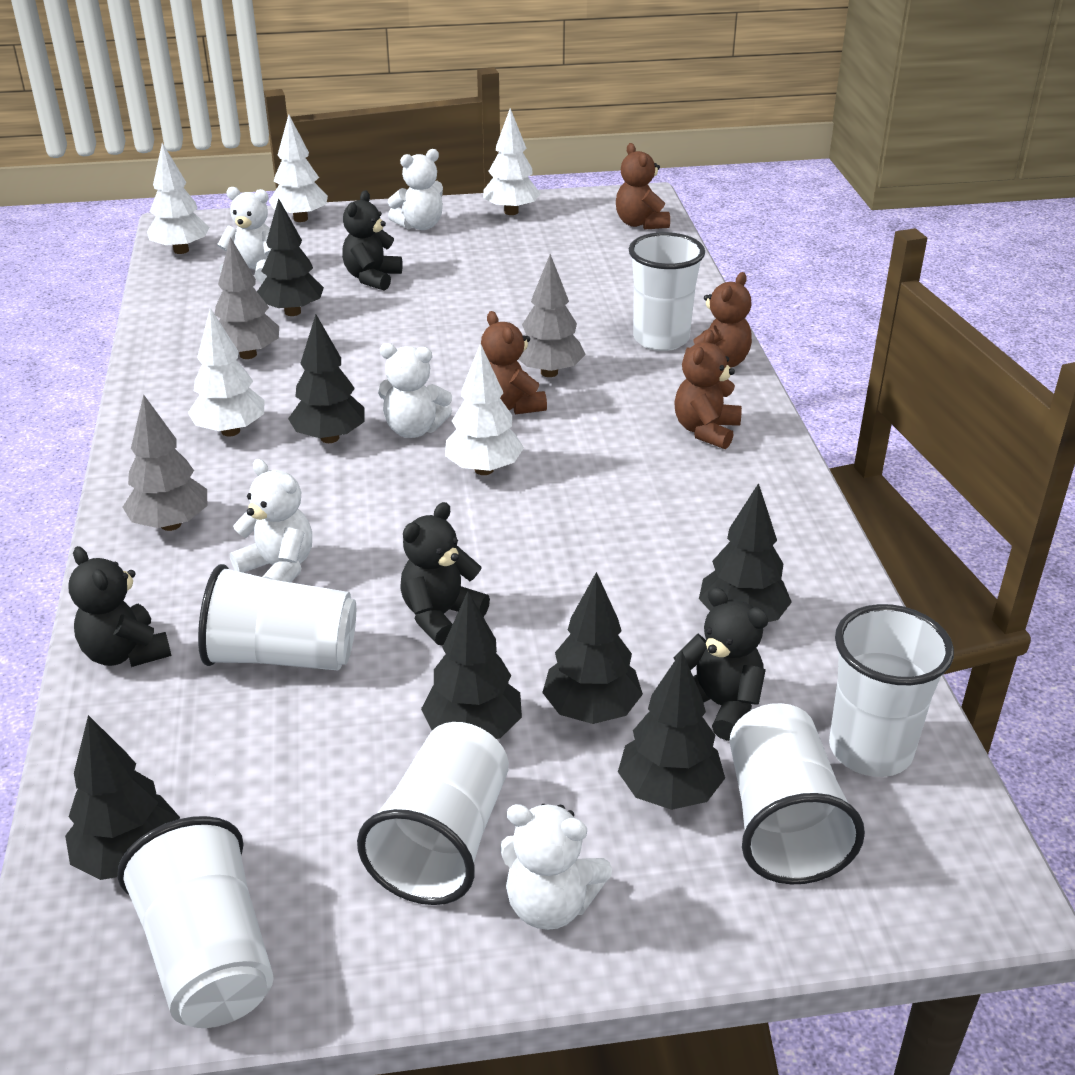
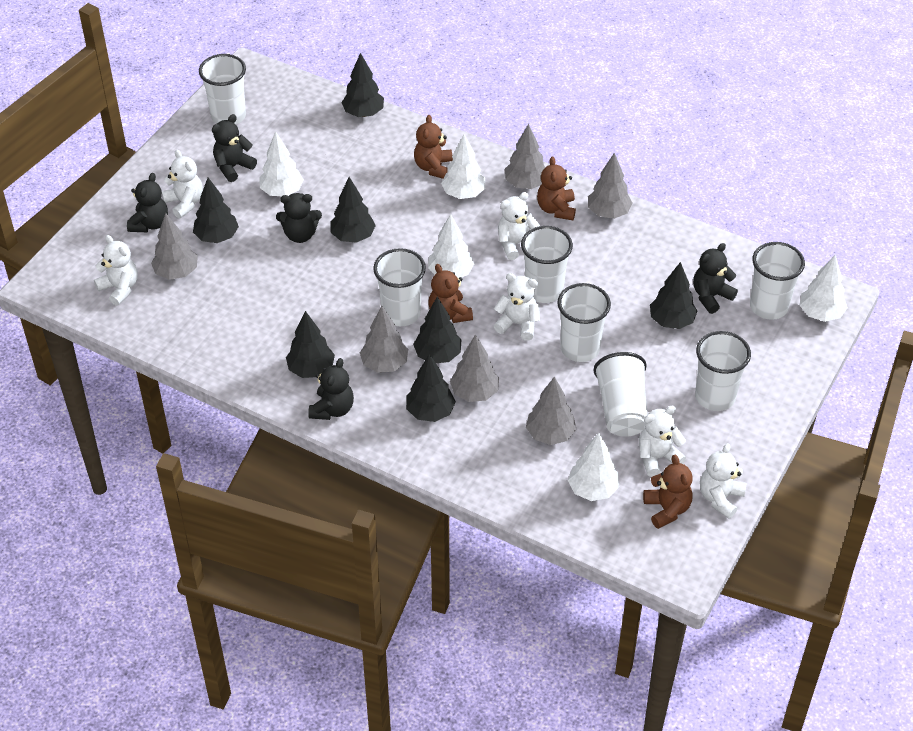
black teddy bear: [68,546,171,667] [342,190,403,291] [400,502,490,646] [673,587,768,741] = 4 -> [127,173,168,232] [212,114,257,182] [276,193,322,243] [308,358,354,420] [693,243,738,314] = 5
grey tree: [122,394,207,531] [215,237,279,359] [518,254,586,377] = 3 -> [151,213,198,280] [360,306,408,373] [450,334,499,402] [505,124,545,189] [526,377,576,445] [588,153,632,219] = 6
white cup: [117,816,274,1028] [198,564,356,670] [357,722,509,905] [629,232,705,351] [730,703,865,884] [829,604,954,777] = 6 -> [199,54,246,124] [373,248,426,326] [521,226,573,303] [557,283,611,362] [593,352,648,437] [695,331,751,411] [750,242,805,320] = 7
white teddy bear: [217,187,271,283] [230,459,312,582] [378,343,452,438] [388,149,443,230] [500,804,612,930] = 5 -> [94,235,138,306] [162,150,203,218] [494,273,540,341] [498,192,540,260] [639,406,686,477] [700,443,746,519] = 6

